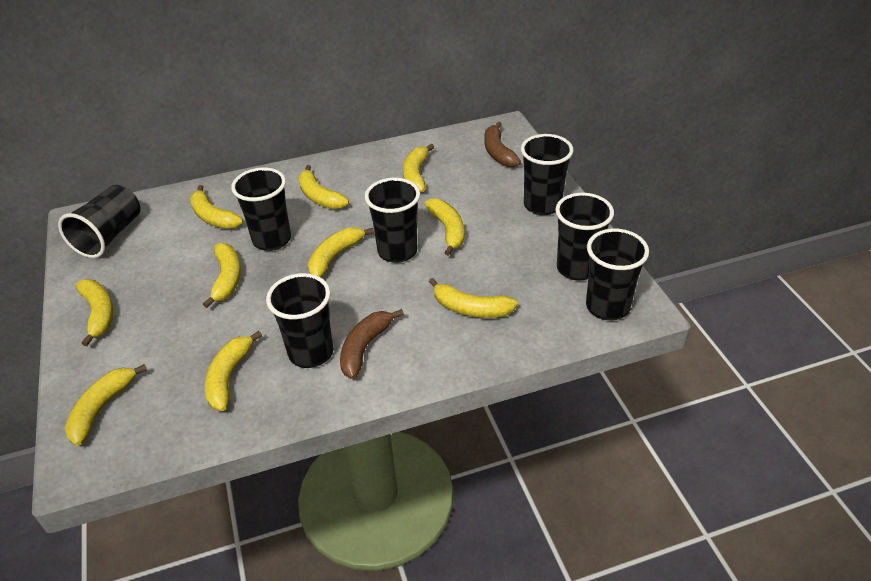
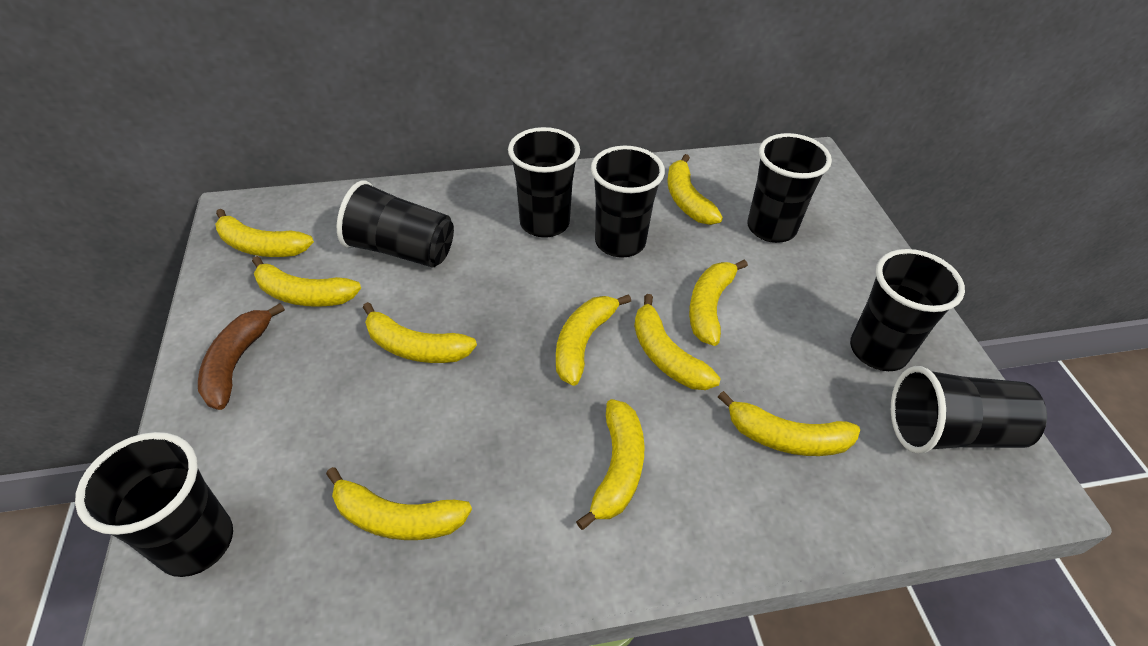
brown banana: [340,309,404,379] [485,122,521,167] = 2 -> [198,303,285,410] = 1

